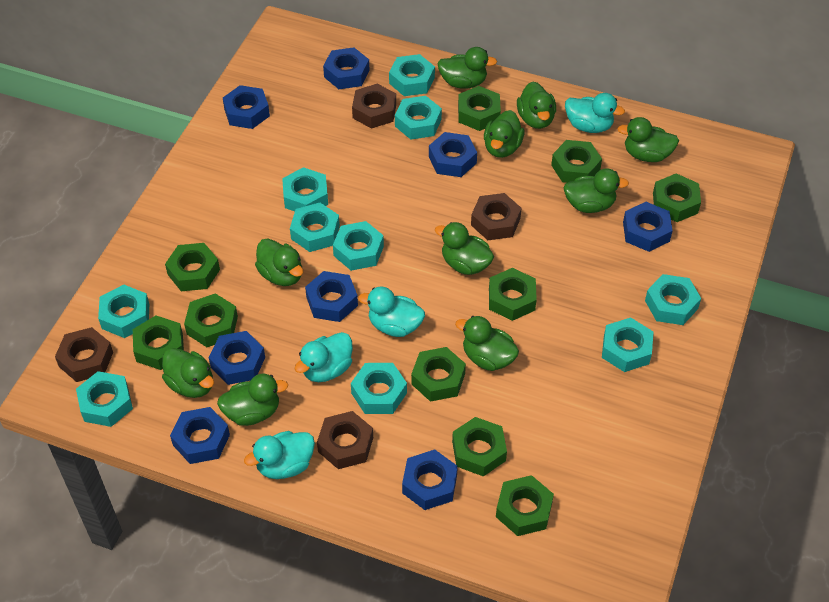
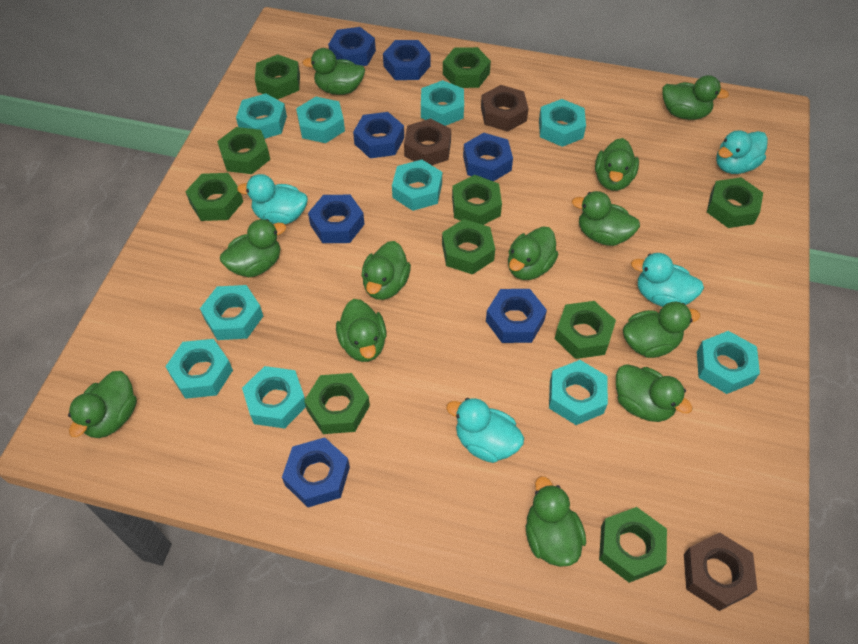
blue nut: [170,407,230,464] [209,331,265,385] [223,85,270,129] [305,271,358,322] [323,47,370,89] [402,449,458,510] [429,132,477,177] [623,202,673,252] = 8 -> [282,437,350,507] [308,195,365,243] [328,27,376,66] [353,112,404,158] [383,40,430,80] [463,133,513,181] [486,289,547,343] = 7
brown nut: [55,327,113,382] [317,411,373,469] [352,84,396,129] [471,193,522,240] = 4 -> [404,118,451,165] [481,85,529,132] [684,532,757,611] = 3
green duck: [162,348,214,398] [217,374,288,426] [255,238,303,286] [435,222,494,275] [437,47,497,89] [455,316,519,371] [484,110,524,158] [517,81,556,129] [564,168,629,213] [617,117,679,162] = 10 -> [68,371,137,438] [220,219,286,277] [302,48,365,95] [336,299,386,362] [361,241,411,300] [508,226,559,280] [526,476,586,567] [572,191,640,246] [595,138,639,191] [616,364,693,422] [623,302,700,358] [662,75,729,120] = 12

